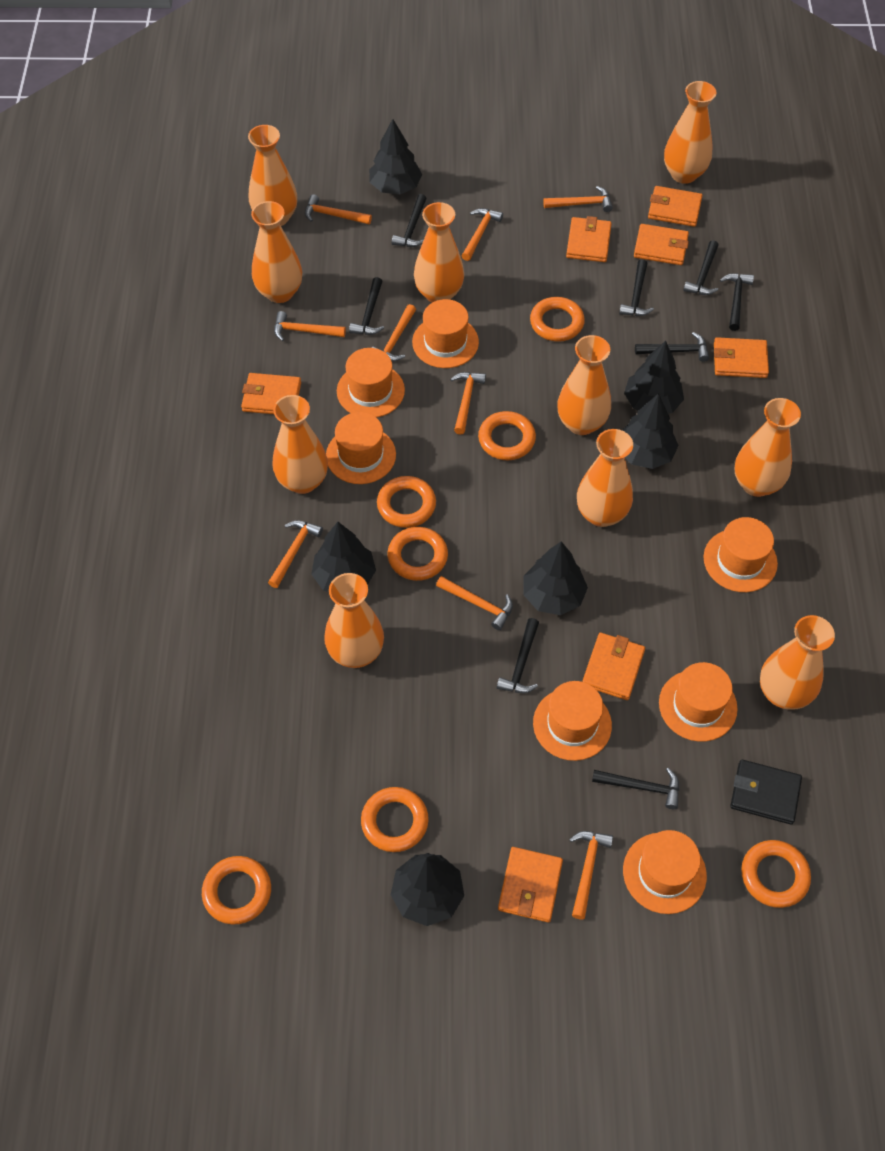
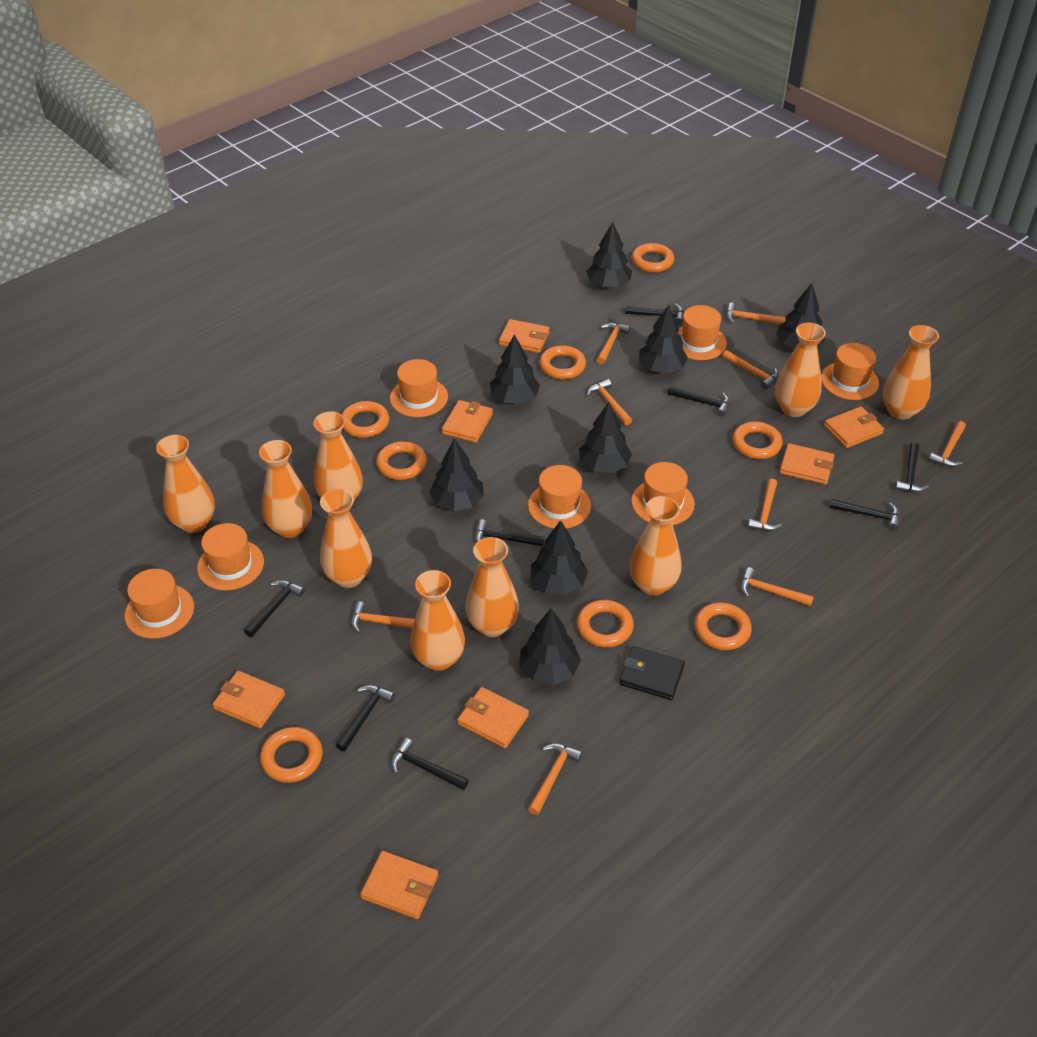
black tree: [311,522,376,592] [369,119,422,194] [391,853,464,926] [523,541,588,615] [622,393,679,469] [624,341,684,414] = 6 -> [429,438,484,511] [490,334,540,404] [519,609,581,685] [531,520,588,595] [579,402,632,473] [586,222,632,288] [639,305,688,373] [776,283,825,349] = 8
orange ring: [202,856,271,925] [361,787,429,852] [377,476,436,528] [387,527,448,581] [478,411,536,460] [530,297,585,342] [741,840,811,908] = 7 -> [260,727,323,783] [341,401,389,438] [376,441,427,480] [539,345,586,379] [577,600,634,647] [632,243,674,272] [694,602,752,650] [732,422,783,459] = 8
orange vase: [248,125,297,226] [251,201,302,303] [272,395,328,494] [324,573,384,668] [414,202,464,303] [557,335,611,435] [577,429,633,527] [664,81,716,184] [735,398,801,497] [760,615,835,710] = 10 -> [156,435,215,533] [259,440,312,538] [313,411,363,500] [320,489,372,588] [410,570,465,671] [465,537,519,637] [629,496,682,596] [775,323,826,417] [882,325,939,420] = 9

